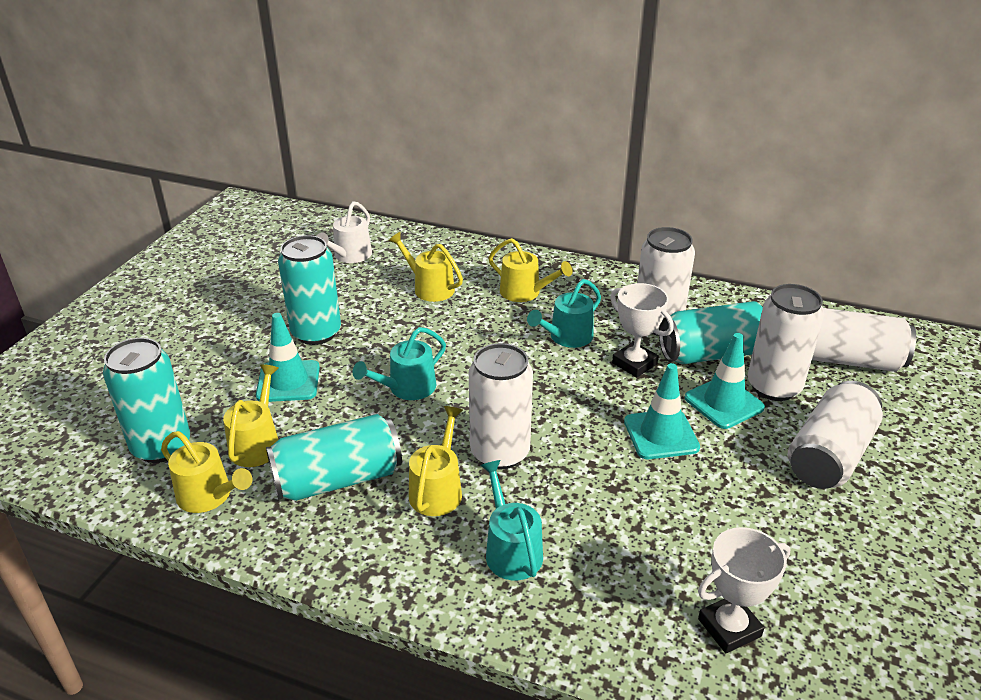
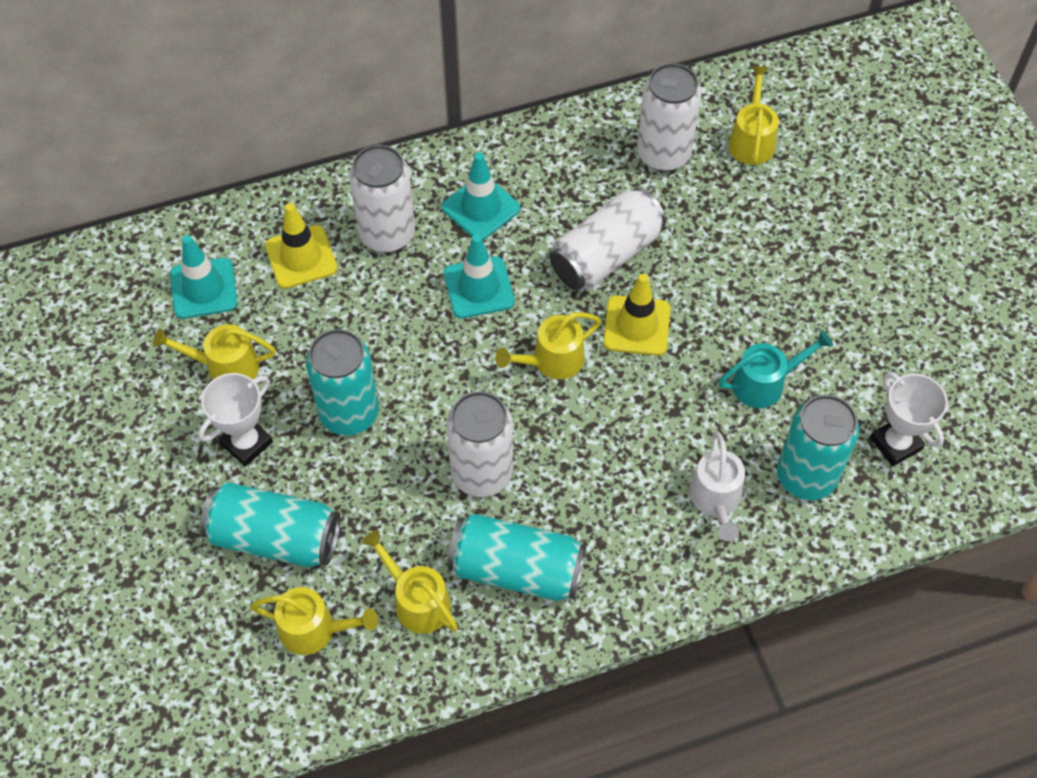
turquoise watering can: [353,327,446,400] [480,460,543,580] [527,279,601,348] = 3 -> [718,330,833,408] = 1
white can: [469,343,533,470] [637,227,695,335] [748,284,824,401] [788,381,883,489] [812,308,916,372] = 5 -> [349,145,415,253] [446,391,513,497] [550,188,666,290] [637,63,701,172] = 4
yellow traffic cone: none = 0 -> [265,203,338,289] [603,274,670,356] = 2

